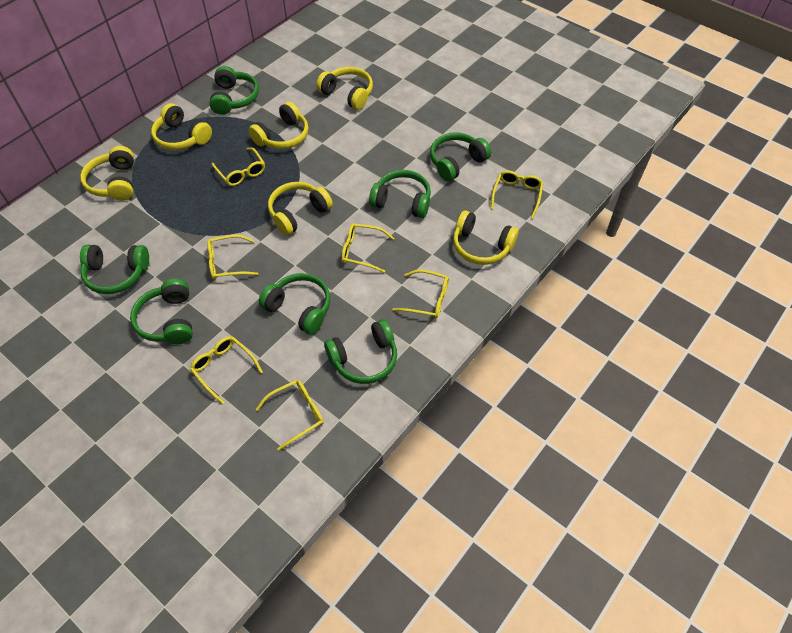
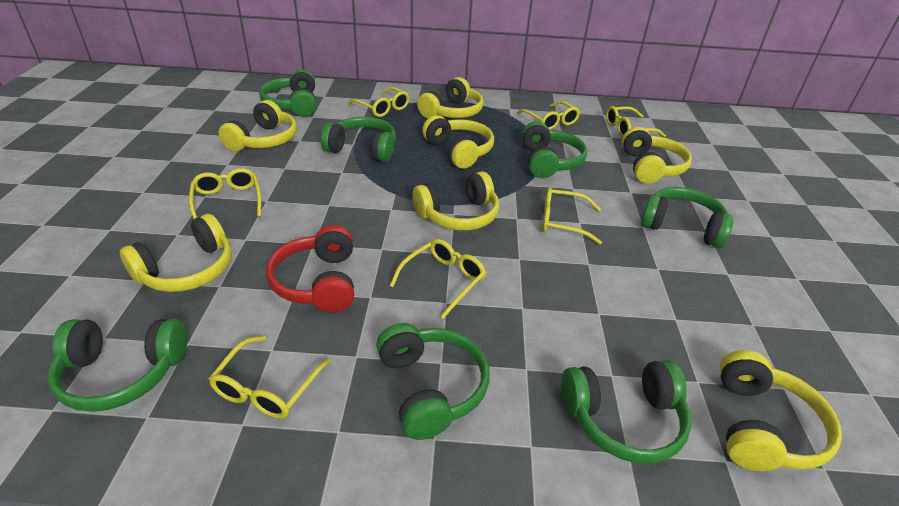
red headphones: none = 0 -> [266,225,354,312] = 1
yellow headphones: [80,146,134,201] [151,103,212,150] [248,101,308,149] [268,182,333,236] [316,67,373,110] [453,210,519,265] = 6 -> [120,214,232,292] [218,100,297,152] [412,171,499,230] [417,77,484,118] [422,115,494,169] [622,127,692,184] [720,350,842,471] = 7

